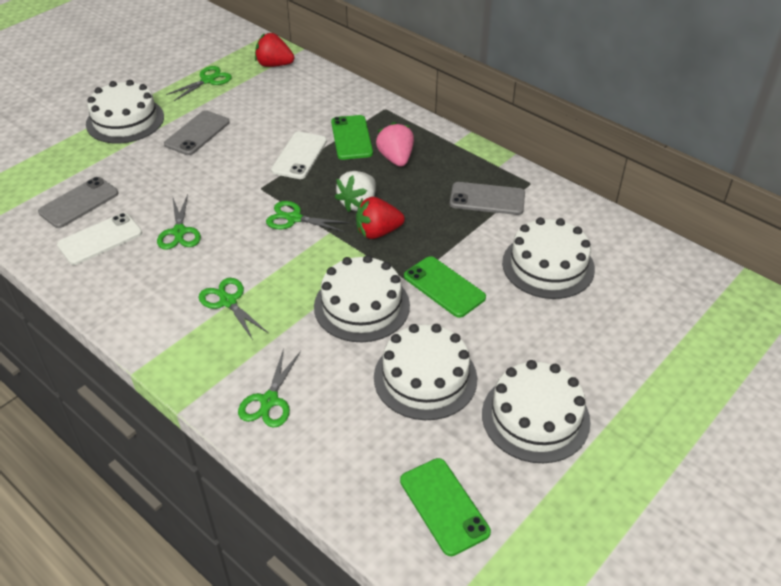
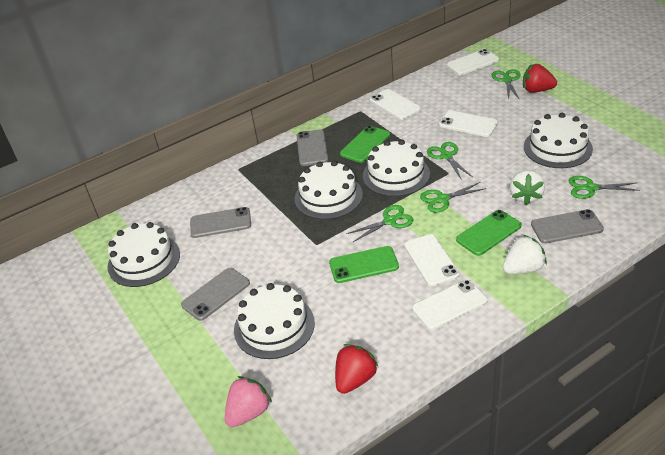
grey phone: [38,177,118,228] [164,110,230,155] [450,182,525,215] = 3 -> [181,268,250,321] [190,207,251,238] [296,129,328,166] [531,209,604,243] = 4
white phone: [57,213,142,265] [271,132,327,179] = 2 -> [370,89,420,120] [404,234,460,286] [412,280,487,330] [439,110,498,137] [447,49,499,75] = 5
white strawberry: [335,171,376,212] = 1 -> [503,235,547,274] [510,170,545,205] = 2

